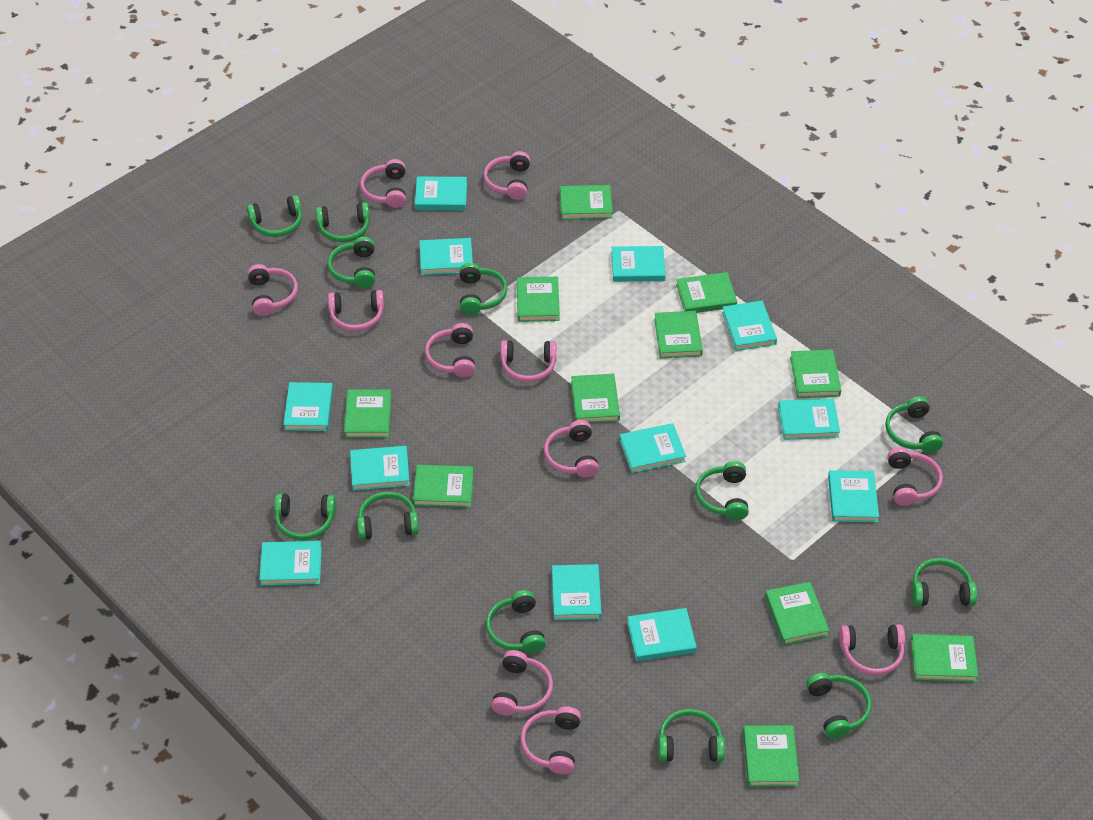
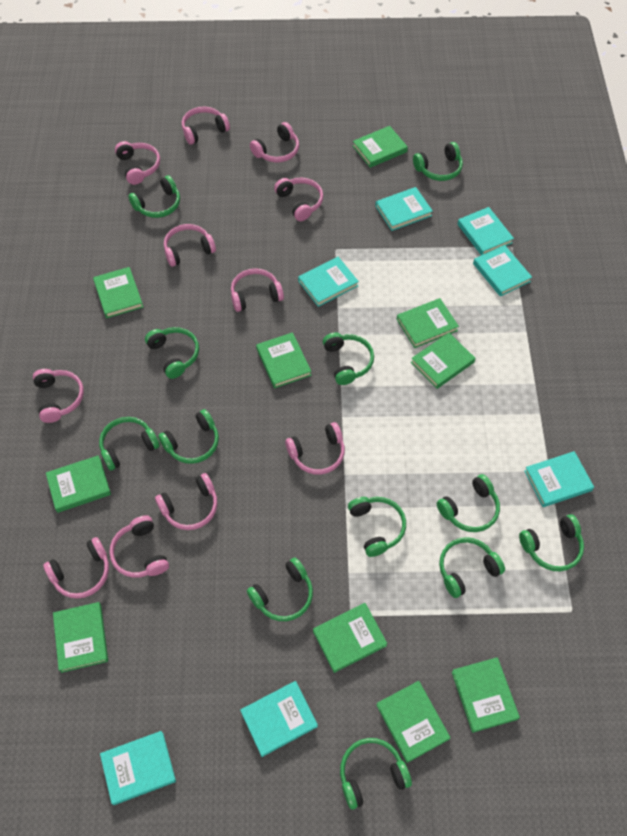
green book: [344,389,391,438] [413,465,474,508] [517,277,560,322] [560,185,613,220] [571,374,620,423] [654,311,703,358] [676,272,737,313] [743,725,799,787] [765,582,829,645] [790,349,841,398] [911,634,978,682] = 11 -> [46,455,111,513] [53,602,108,673] [93,267,143,318] [256,332,311,388] [313,603,387,673] [353,126,408,168] [376,681,450,763] [397,298,459,348] [411,332,475,389] [452,657,520,733] = 10
turquoise book: [259,541,322,586] [283,382,333,431] [350,446,410,491] [415,176,467,210] [419,238,473,275] [552,564,602,620] [611,246,666,282] [619,423,686,473] [627,608,697,661] [722,301,777,351] [778,399,840,440] [828,470,879,522] = 12 -> [100,731,176,805] [240,681,318,757] [298,257,359,307] [375,187,433,231] [457,207,514,255] [473,245,532,297] [524,451,594,507] = 7

